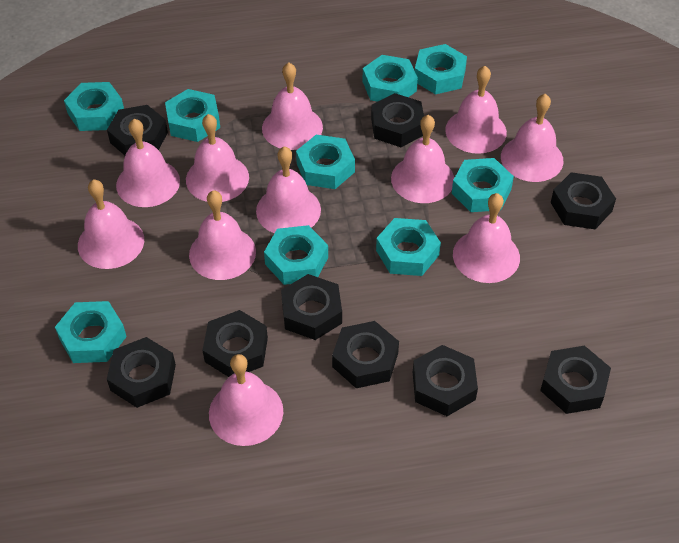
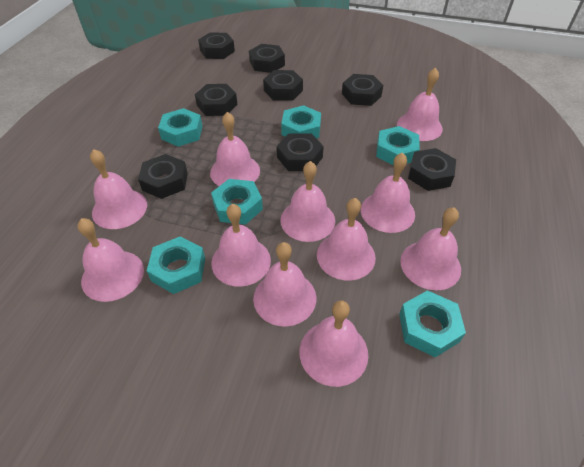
black nut: [107,105,168,155] [107,337,176,408] [203,310,268,377] [281,274,342,340] [332,321,399,388] [371,93,424,147] [413,345,478,416] [540,346,611,414] [551,172,616,229] = 9 -> [138,154,188,199] [195,84,237,116] [198,32,235,59] [249,44,285,73] [263,70,303,101] [277,133,324,171] [342,74,383,106] [408,148,456,191] = 8
turquoise nut: [55,301,127,363] [64,82,124,131] [165,89,220,142] [264,225,328,285] [296,135,355,189] [363,55,418,102] [376,218,441,276] [415,44,467,94] [452,158,514,212] = 9 -> [147,236,205,294] [158,108,203,147] [211,179,263,225] [281,105,321,138] [376,126,420,165] [399,290,466,357] = 6

